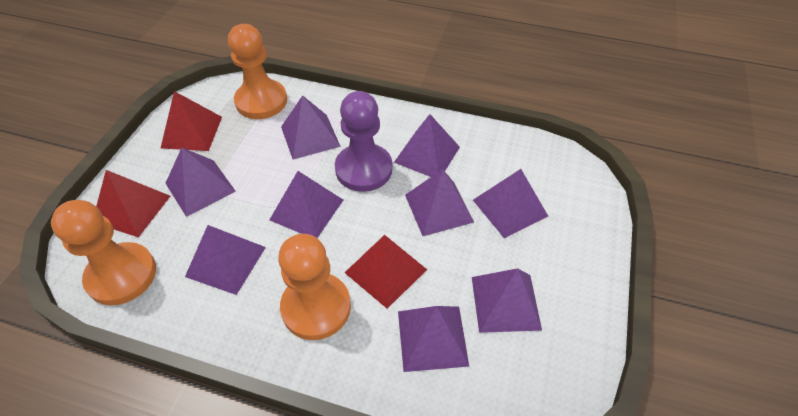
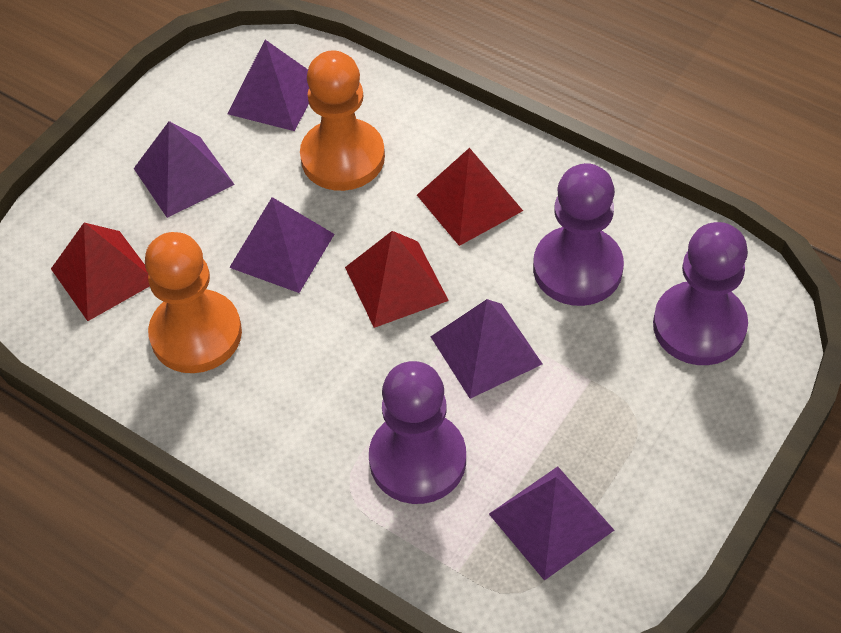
orange pawn: [51,200,156,305] [228,24,287,119] [278,234,351,340] = 3 -> [145,232,242,373] [300,50,385,191] = 2
purple pawn: [335,91,392,192] = 1 -> [369,361,466,504] [533,163,624,306] [653,222,748,365] = 3
purple pyramid: [165,148,236,217] [185,225,266,295] [269,171,343,238] [281,96,341,159] [394,114,460,177] [398,306,469,372] [405,169,474,236] [472,268,542,333] [473,169,548,238] = 9 -> [134,121,235,218] [227,40,309,131] [229,197,334,293] [431,299,542,399] [489,467,614,581] = 5

